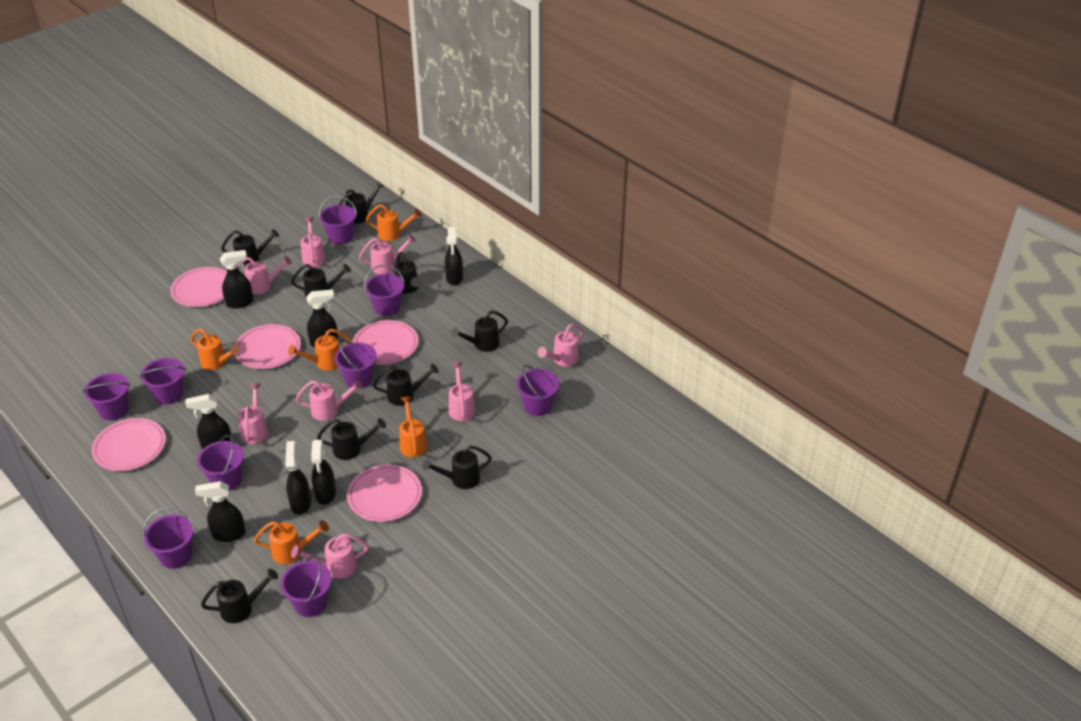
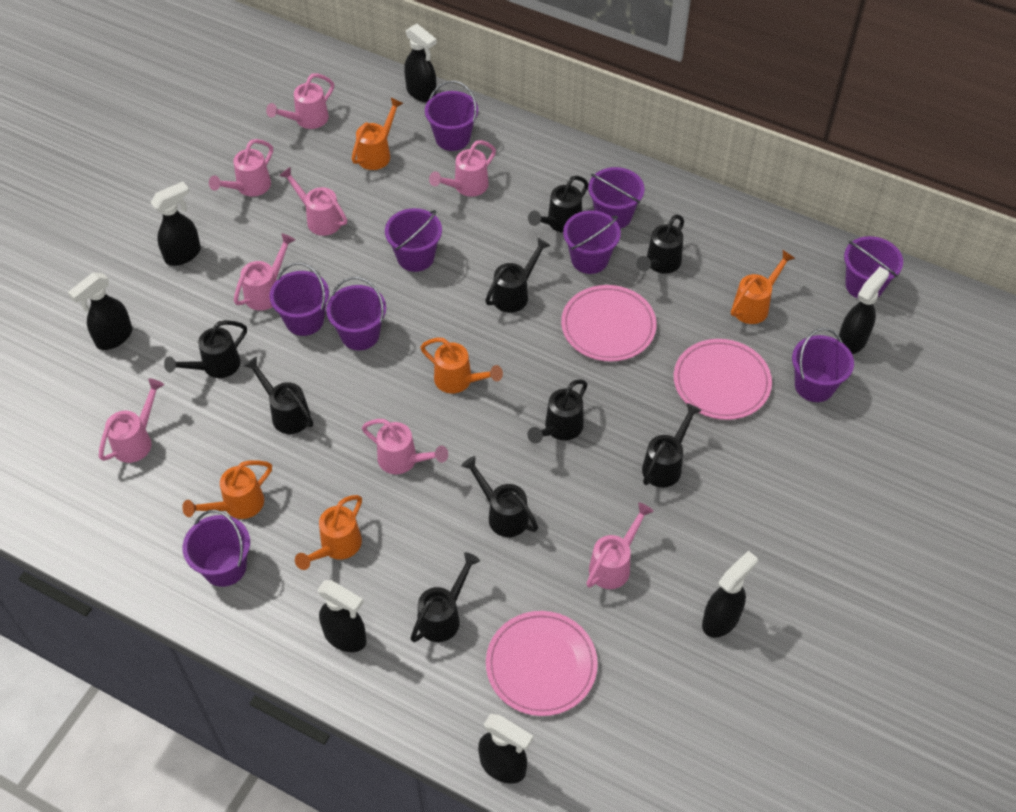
pink plate: [91,418,166,471] [170,267,227,307] [235,324,301,369] [347,465,422,522] [352,320,418,364] = 5 -> [486,611,598,716] [561,285,657,361] [674,339,772,420] = 3

